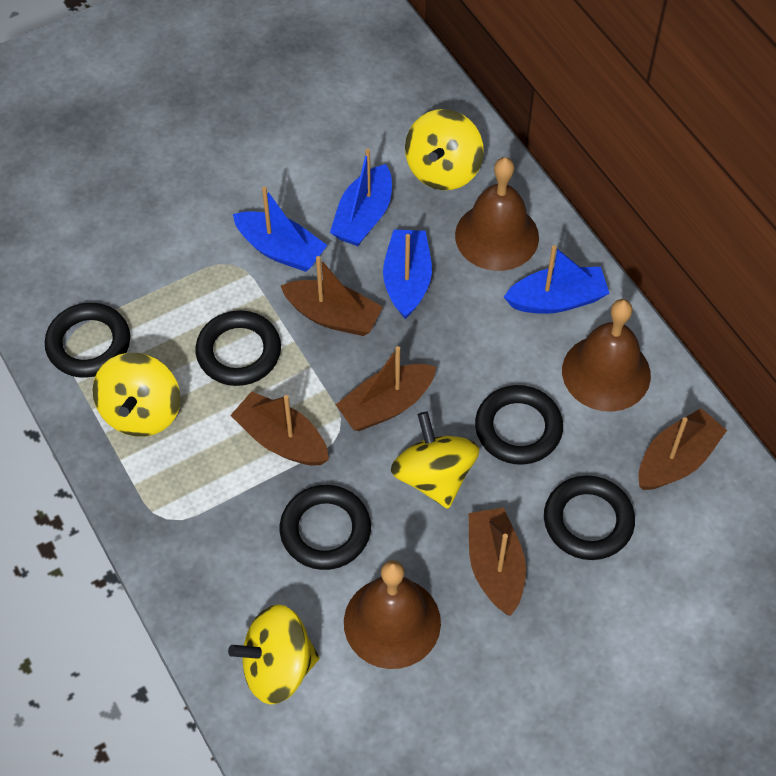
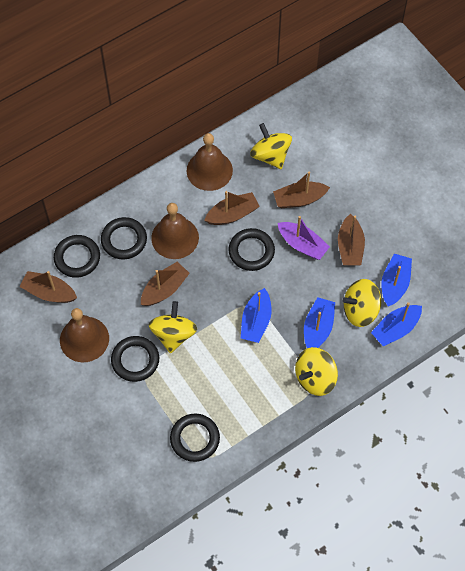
purple boat: none = 0 -> [278,216,330,260] = 1

